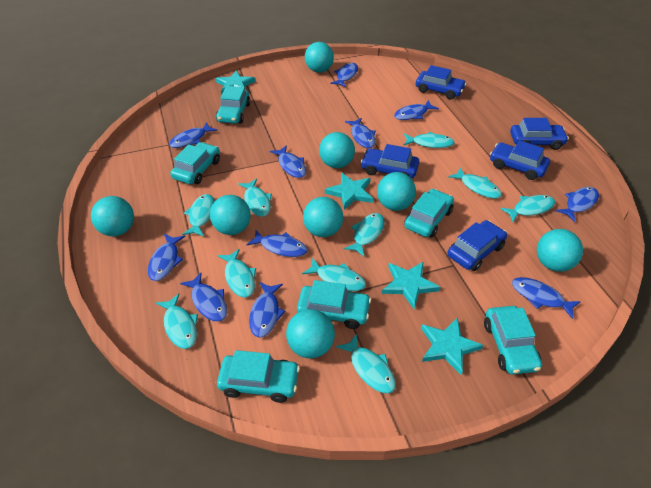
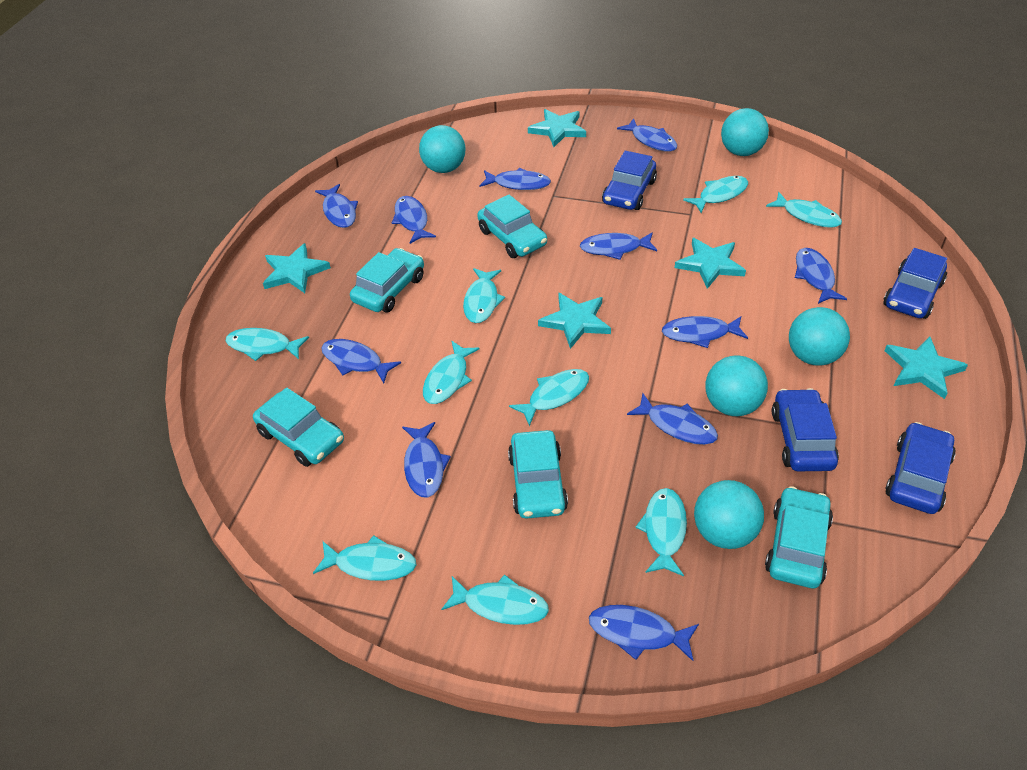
blue car: [361,144,420,178] [416,65,466,99] [447,220,507,271] [490,140,550,180] [510,118,569,150] = 5 -> [602,151,657,210] [772,388,839,471] [883,248,947,319] [885,422,956,514] = 4
turquoise ball: [91,196,134,236] [210,195,251,235] [286,309,335,358] [303,197,343,237] [305,42,334,73] [319,132,355,168] [377,172,416,211] [537,229,583,272] = 8 -> [419,125,465,173] [694,480,764,549] [705,355,768,416] [721,108,769,156] [789,307,850,366] = 5
turquoise car: [170,142,220,184] [216,86,251,124] [217,350,300,403] [297,280,371,329] [404,189,454,237] [484,306,542,374] = 6 -> [253,387,344,467] [350,248,424,313] [477,195,547,258] [508,430,568,519] [765,486,833,588] = 5
turquoise fish: [156,294,198,349] [182,194,215,236] [218,249,256,298] [238,178,272,217] [302,258,366,291] [336,333,396,394] [344,213,384,256] [404,132,455,148] [448,168,502,198] [500,195,555,222] = 10 -> [226,328,309,361] [313,535,416,581] [423,340,480,404] [441,574,549,625] [463,268,505,323] [509,369,589,426] [635,488,687,576] [683,176,748,213] [766,192,842,228] = 9
turquoise star: [216,70,256,95] [325,173,373,210] [382,262,440,309] [421,317,483,375] = 4 -> [263,243,331,293] [528,109,586,147] [538,293,611,349] [674,238,746,289] [885,336,968,399] = 5

